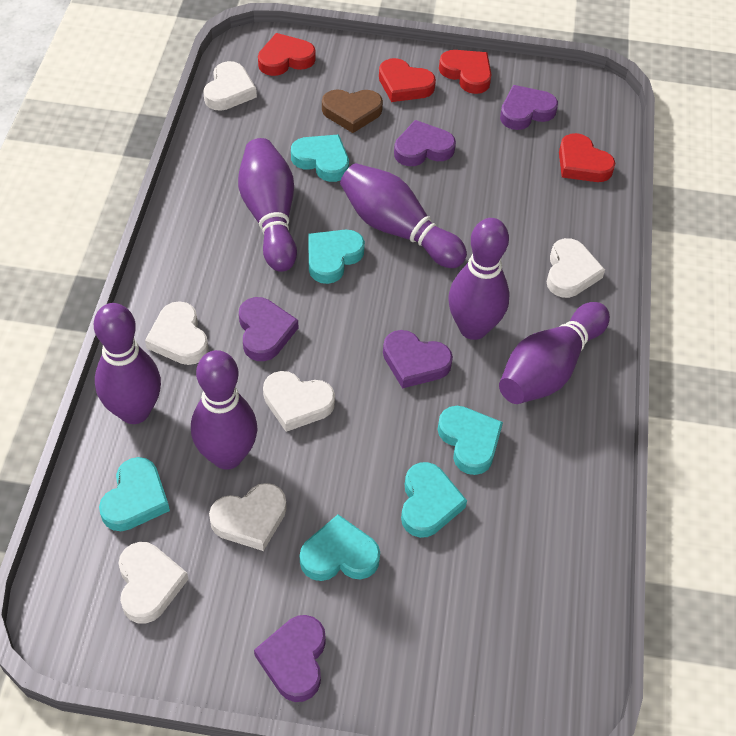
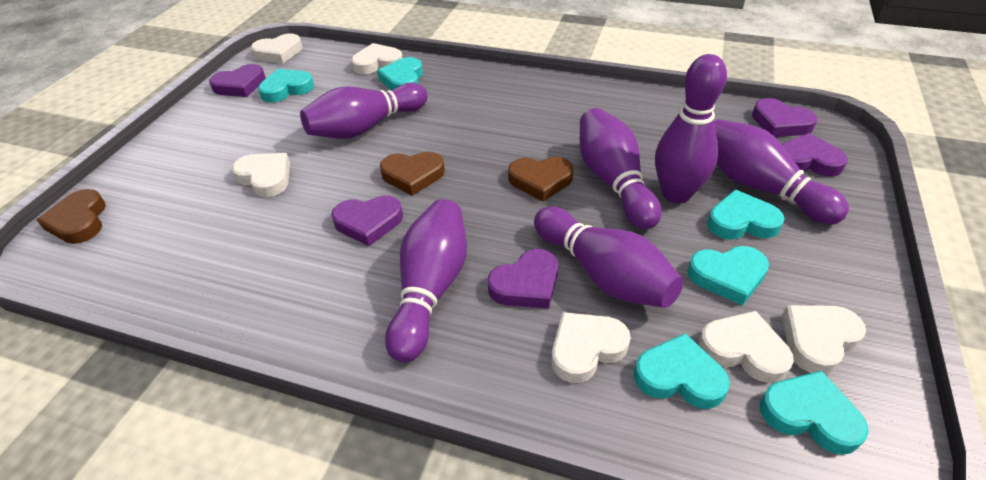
brown heart: [322,89,383,133] = 1 -> [37,189,106,244] [380,152,445,196] [508,157,574,202] = 3
red heart: [258,33,316,76] [379,58,436,102] [439,50,492,94] [559,133,615,182] = 4 -> none = 0

